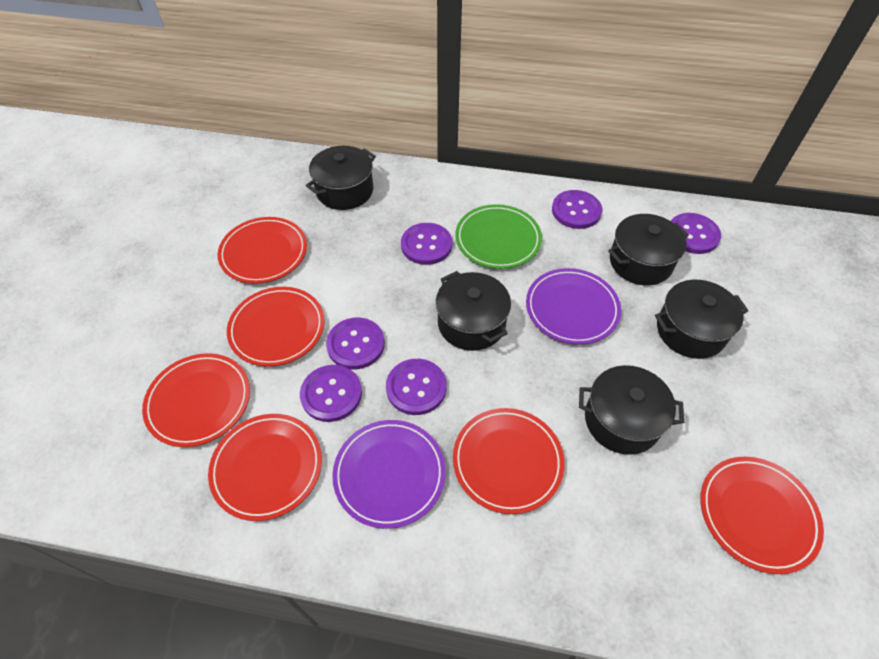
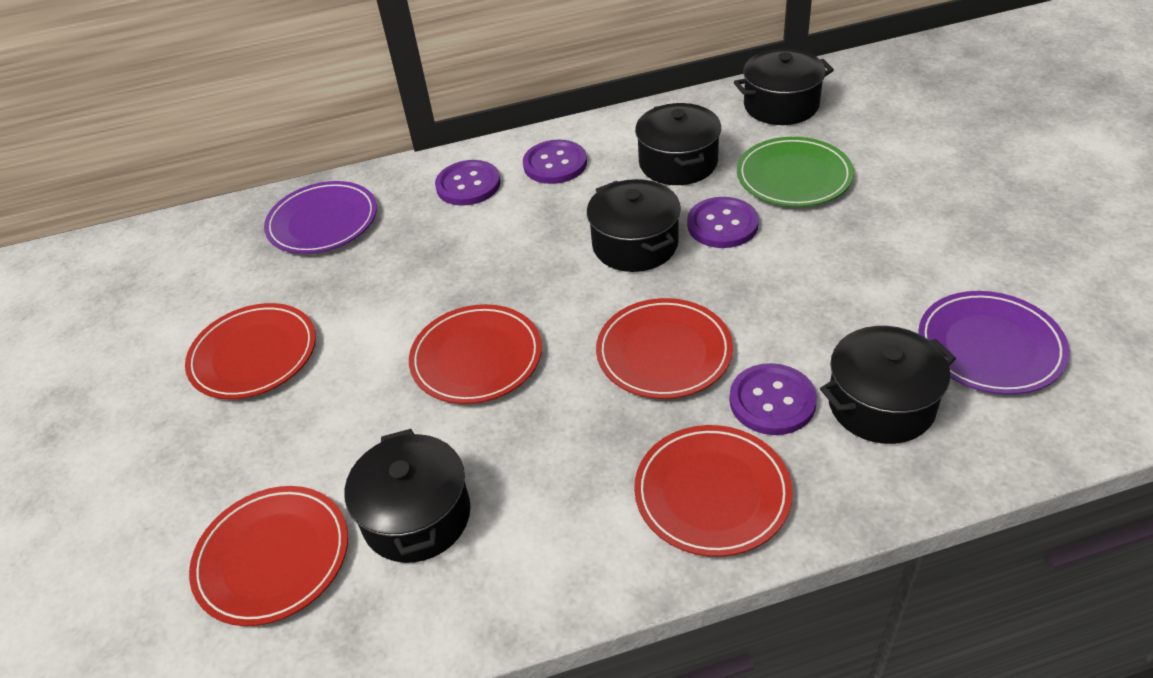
purple button: [300,365,362,422] [326,318,385,369] [386,359,447,415] [401,223,452,265] [552,190,602,229] [671,213,721,254] = 6 -> [435,160,501,206] [523,140,587,184] [687,197,759,248] [729,363,817,435] = 4
red plate: [142,353,250,447] [208,414,322,521] [218,217,307,284] [227,287,325,367] [453,408,565,514] [700,457,824,574] = 6 -> [185,303,316,399] [189,486,348,626] [409,304,542,404] [596,298,733,399] [634,425,793,557] = 5

